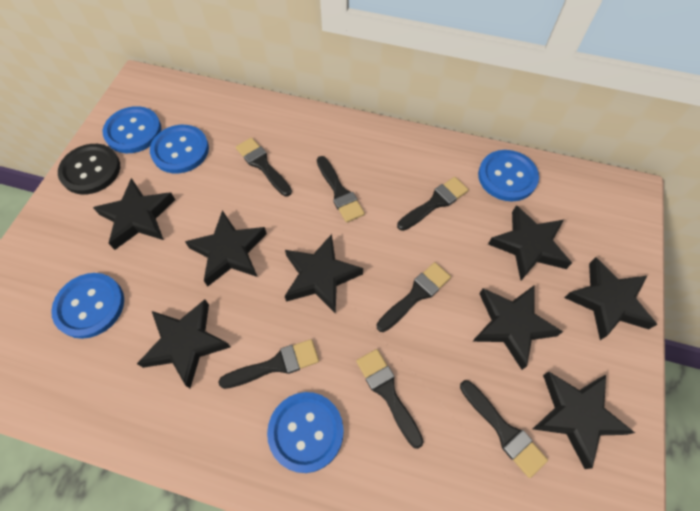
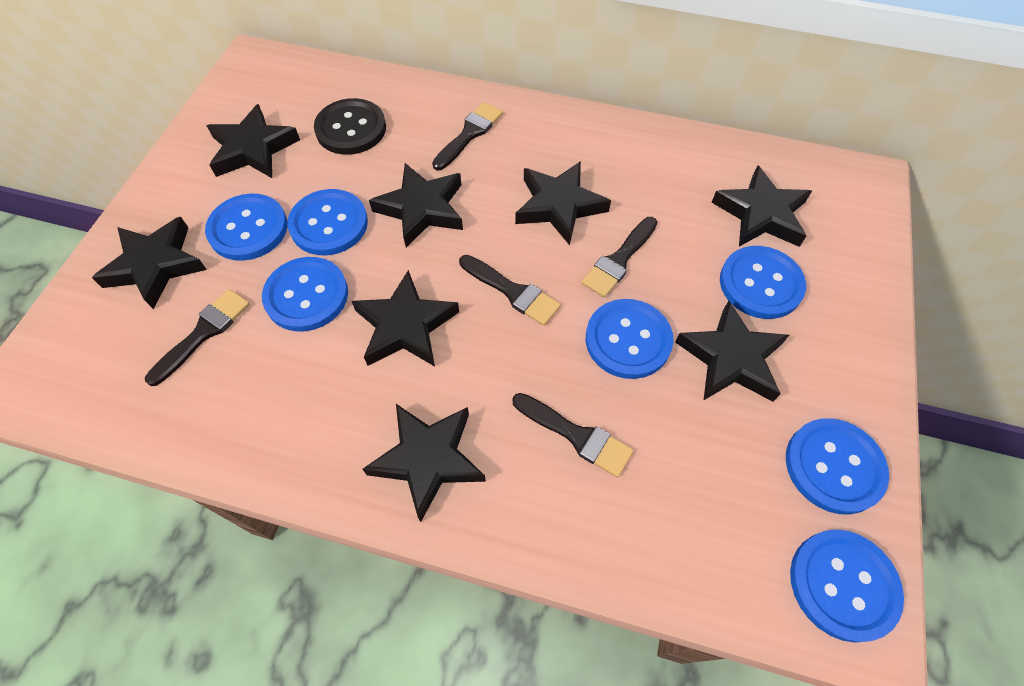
black brush: [218,339,319,389] [236,138,292,196] [317,156,365,223] [356,349,424,449] [377,262,451,332] [397,177,469,231] [460,380,548,478] = 7 -> [145,289,250,386] [432,102,503,170] [459,255,561,326] [512,393,634,477] [581,217,658,297] = 5
blue button: [51,273,124,339] [103,106,161,153] [150,125,209,173] [267,392,344,473] [478,150,539,201] = 5 -> [205,193,287,261] [262,257,348,331] [287,189,368,255] [586,299,673,379] [720,246,806,319] [786,418,889,514] [790,530,904,643] = 7

